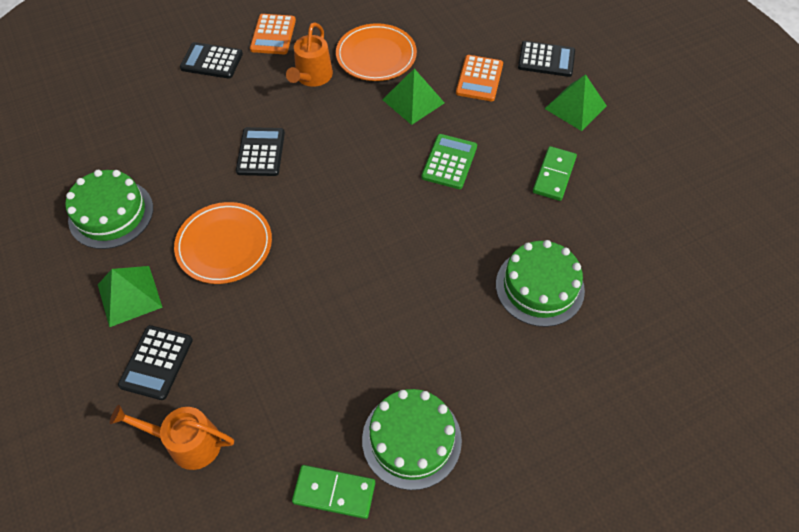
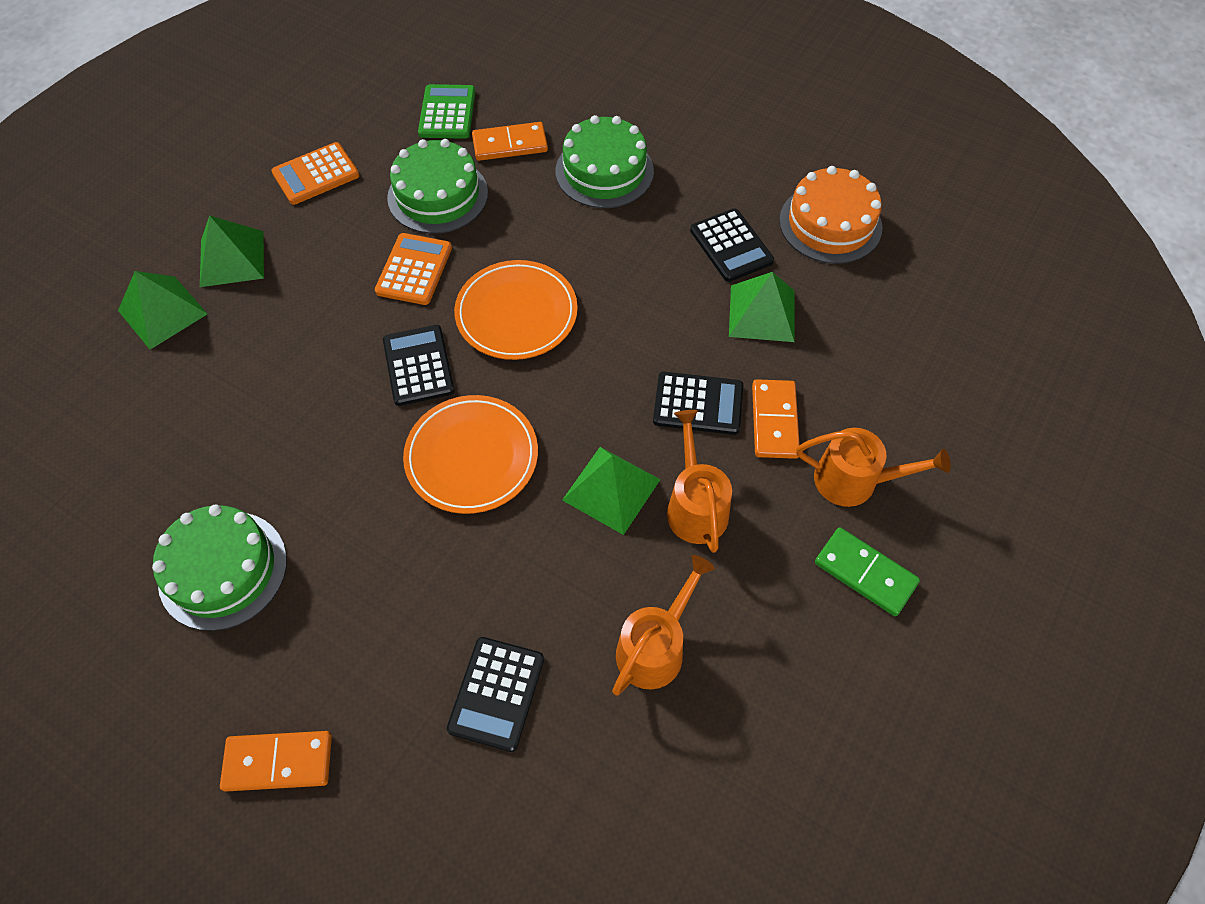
green domino: [292,465,375,519] [533,146,577,201] = 2 -> [815,527,920,616] = 1
green pyramid: [98,266,163,327] [383,68,445,125] [545,74,607,131] = 3 -> [118,271,207,350] [200,215,264,287] [562,447,661,535] [729,272,795,342] = 4
orange cake: none = 0 -> [779,166,882,264] = 1
orange domino: none = 0 -> [220,731,332,792] [472,122,548,161] [752,379,800,459] = 3
orange watering can: [110,405,234,470] [286,22,333,87] = 2 -> [612,555,715,696] [667,410,732,553] [796,428,951,507] = 3

